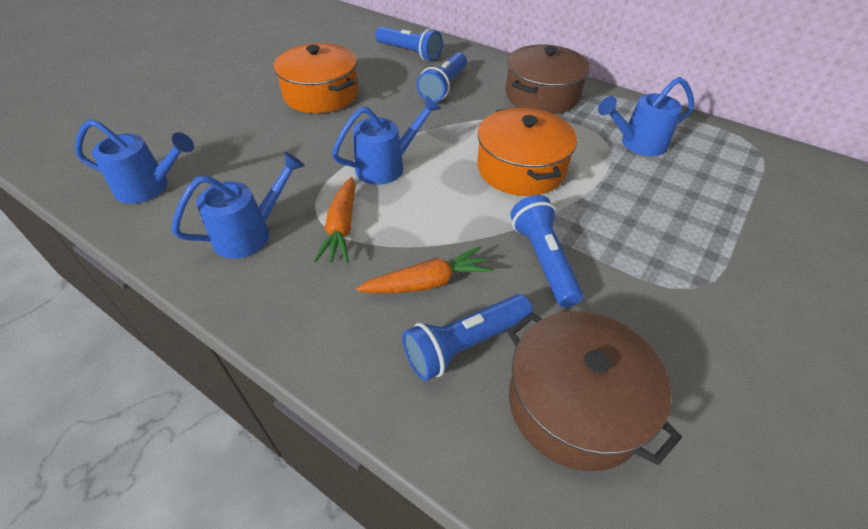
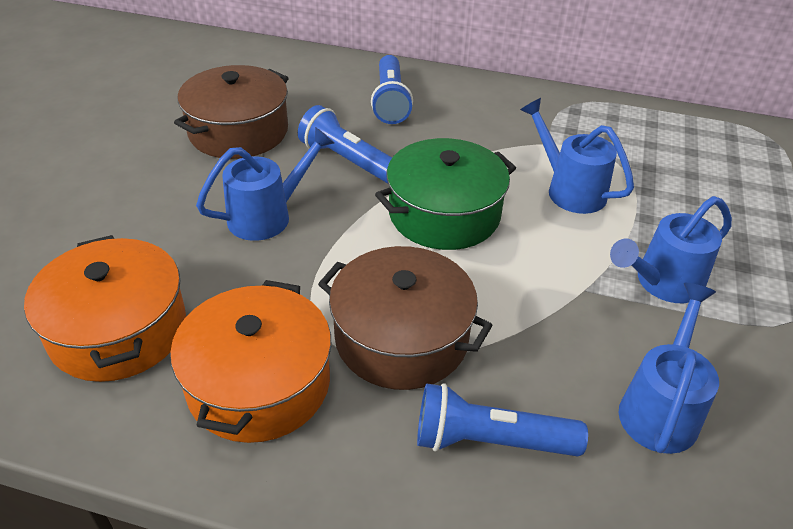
blue flashlight: [375,26,443,61] [402,294,533,381] [417,52,467,102] [510,195,583,307] = 4 -> [298,105,392,184] [371,55,413,124] [417,383,588,456] = 3
green pot: none = 0 -> [375,138,516,250] = 1
orange carrot: [313,177,355,263] [356,246,494,293] = 2 -> none = 0

